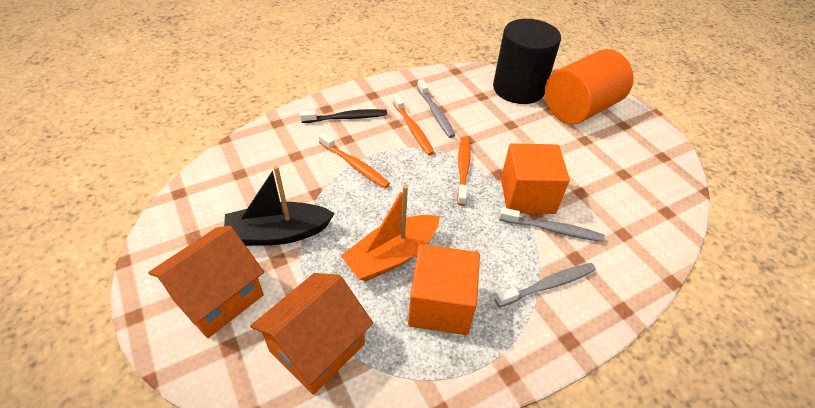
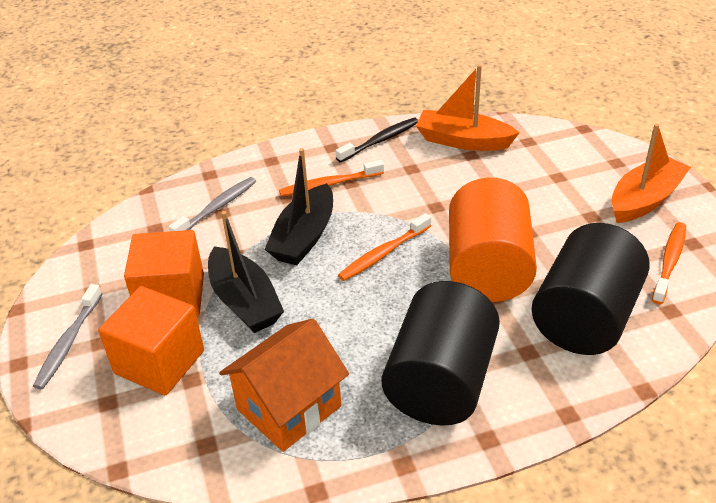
black boat: [224,165,335,246] = 1 -> [208,211,284,333] [264,148,333,265] = 2
black cylinder: [493,19,561,104] = 1 -> [381,281,500,425] [532,223,650,355] = 2
grey toothbrush: [417,79,455,138] [495,263,596,307] [499,208,605,242] = 3 -> [33,284,102,390] [168,177,256,231] = 2
orange boat: [341,185,440,281] = 1 -> [416,65,520,151] [611,124,691,223] = 2
orange house: [148,225,264,338] [250,273,373,395] = 2 -> [219,318,349,452] = 1

